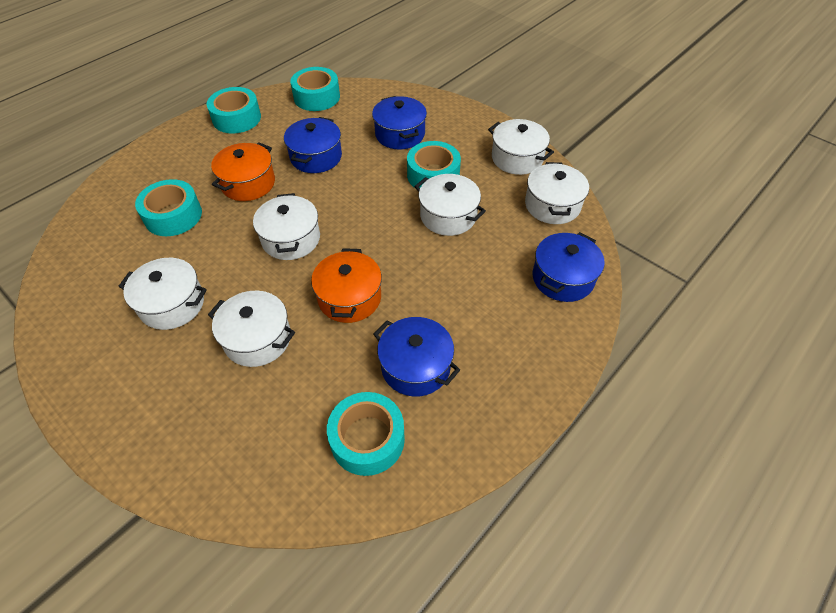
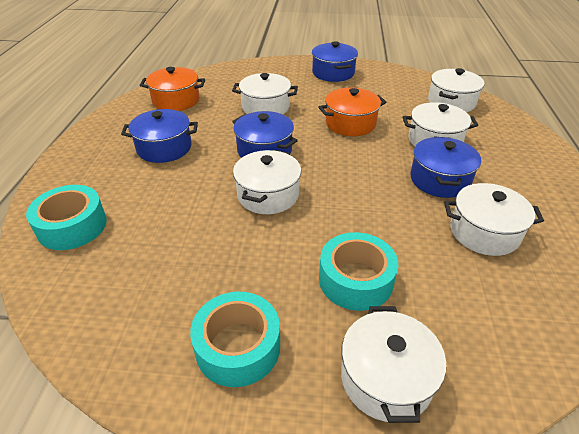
turquoise tape: [135,179,202,236] [207,87,261,134] [290,67,340,111] [327,392,405,476] [407,141,461,188] = 5 -> [26,185,107,250] [190,292,280,387] [319,232,398,311] = 3

